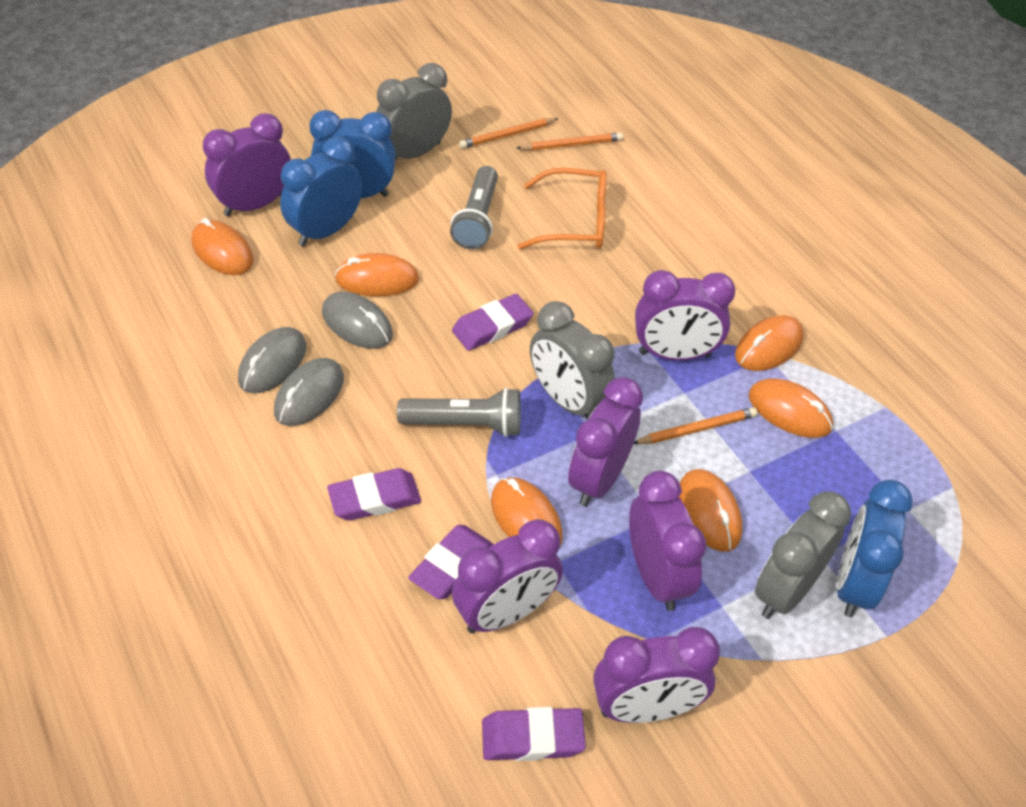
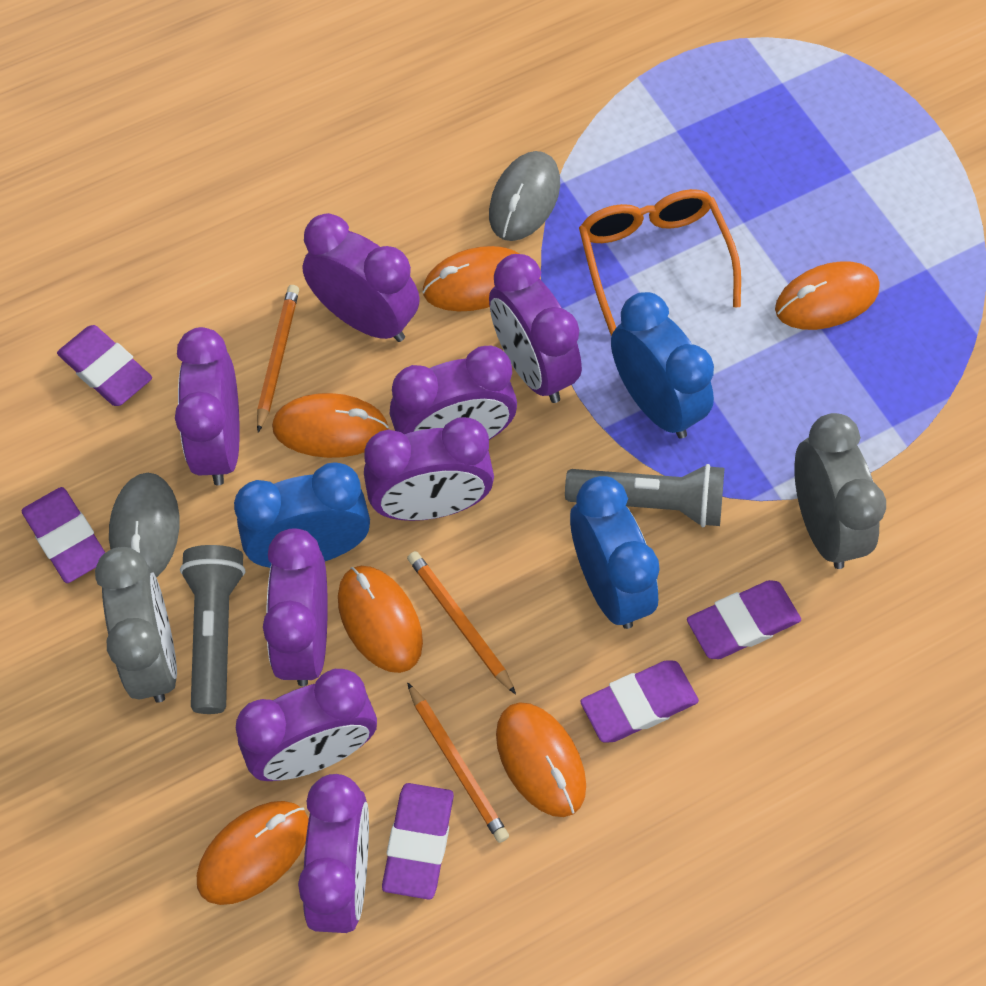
grey clock: [376,63,452,161] [530,301,615,420] [755,491,851,619] = 3 -> [95,547,177,703] [794,413,886,569] = 2
grey mouse: [238,327,306,393] [274,358,344,426] [322,292,393,349] = 3 -> [109,473,179,578] [489,151,560,241] = 2
purple clock: [203,114,291,216] [452,519,563,633] [568,377,643,507] [593,627,720,723] [629,471,706,611] [635,270,735,361] = 6 -> [175,327,240,485] [236,669,377,781] [263,528,328,686] [298,774,369,933] [303,213,420,342] [364,417,494,521] [389,346,517,440] [489,254,582,403] = 8
purple eraser: [327,468,421,521] [408,525,494,599] [452,294,533,351] [482,707,586,761] = 4 -> [22,487,105,583] [57,325,152,406] [382,783,454,900] [580,660,699,743] [687,580,801,659] = 5

